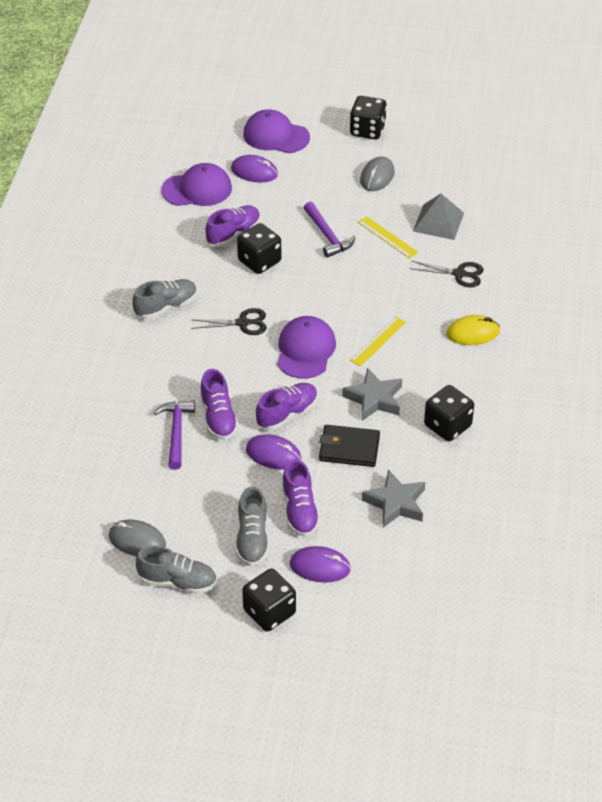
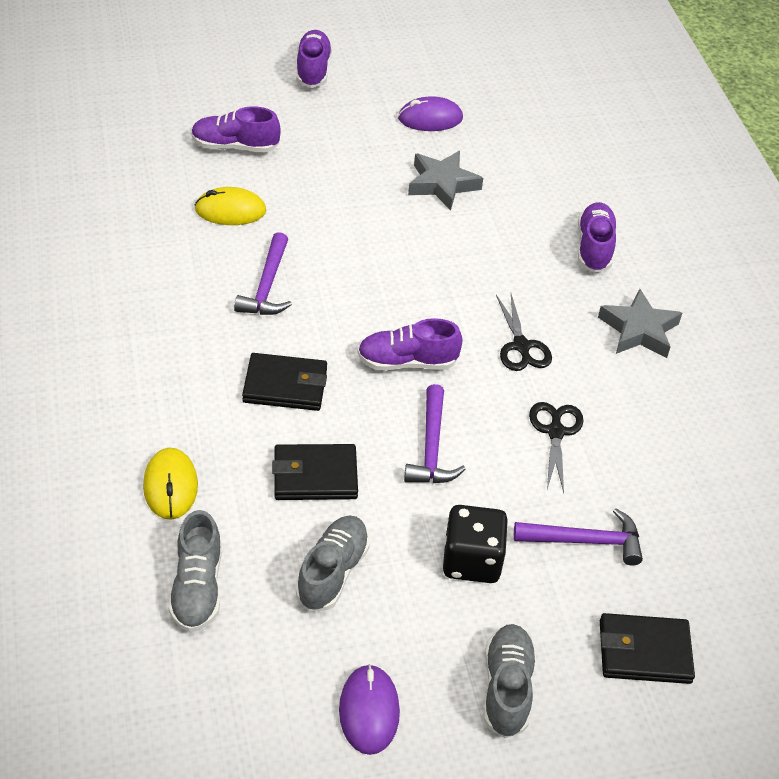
black dice: [237,223,281,274] [242,569,296,631] [350,96,387,139] [424,385,474,441] = 4 -> [443,505,508,583] = 1
black wallet: [319,425,380,467] = 1 -> [242,353,327,411] [272,444,358,500] [600,613,695,684] = 3
grey mouse: [109,520,166,557] [360,157,395,191] = 2 -> none = 0
grey pyramid: [413,194,464,240] = 1 -> none = 0
purple cap: [161,163,232,206] [243,109,310,153] [277,316,336,379] = 3 -> none = 0
purple hammer: [154,400,195,470] [304,202,355,258] = 2 -> [234,232,292,315] [404,384,465,483] [514,508,643,566] = 3
purple mouse: [231,155,278,182] [246,434,301,470] [290,546,351,583] = 3 -> [339,664,400,755] [398,96,463,131] = 2
yellow mouse: [446,315,500,345] = 1 -> [143,448,198,520] [194,187,266,225] = 2
yellow ruler: [350,316,406,367] [358,216,418,258] = 2 -> none = 0

